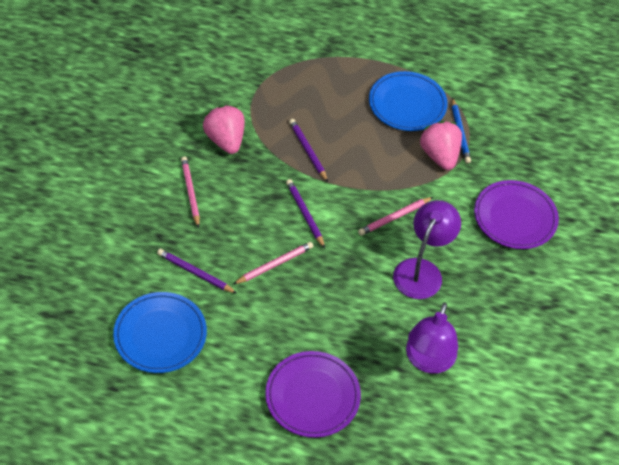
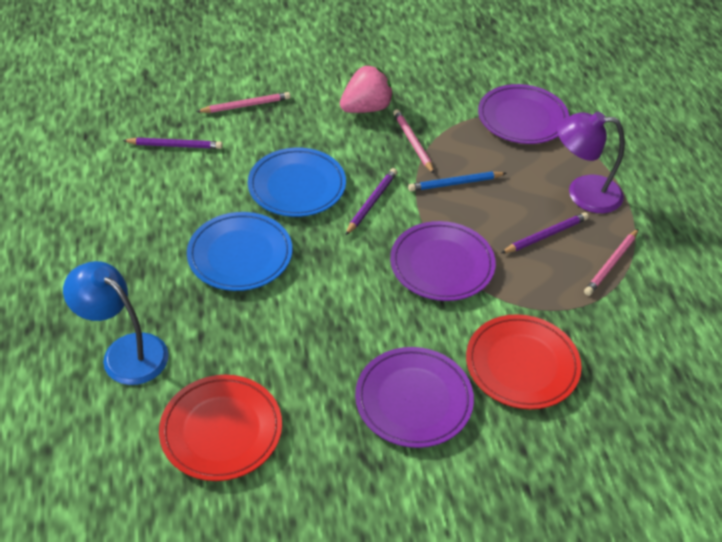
blue lamp: none = 0 -> [63,261,169,385] = 1
pink strawberry: [203,105,245,154] [420,121,462,170] = 2 -> [340,65,394,113] = 1
purple lamp: [393,200,461,299] [406,303,458,374] = 2 -> [557,112,625,213] = 1
purple plate: [265,351,361,438] [474,180,559,249] = 2 -> [355,347,474,448] [390,221,496,301] [478,84,569,144] = 3
red plate: none = 0 -> [159,375,282,481] [466,314,582,409] = 2

